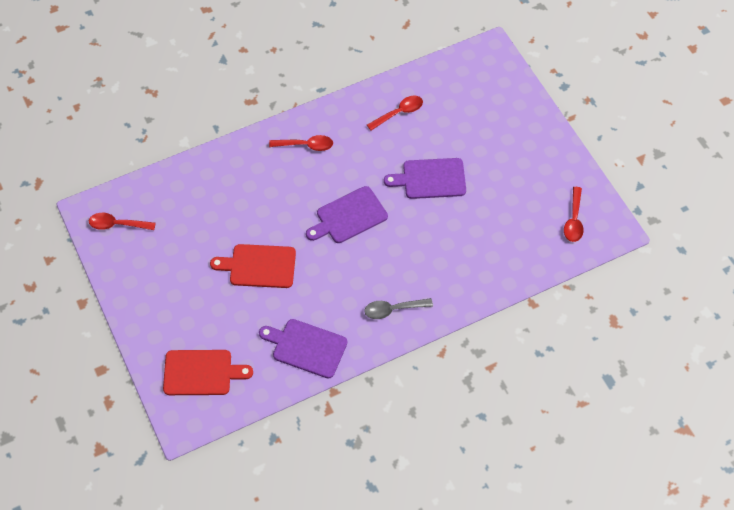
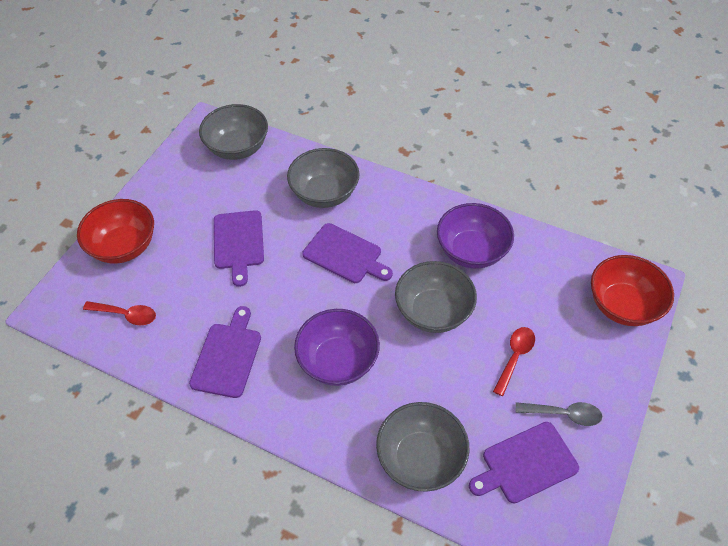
grey bowl: none = 0 -> [199,104,268,160] [287,148,360,208] [376,402,470,492] [395,261,477,333] = 4
purple bowl: none = 0 -> [294,309,380,386] [437,203,514,269] = 2
purple cutting board: [259,319,347,379] [306,186,388,243] [384,158,466,199] = 3 -> [189,306,261,398] [214,210,264,287] [302,223,393,283] [469,422,579,504] = 4
red bowl: none = 0 -> [77,199,154,264] [591,255,674,326] = 2
red cutting board: [163,350,253,395] [210,244,296,288] = 2 -> none = 0
red spoon: [89,213,156,230] [269,135,333,151] [367,96,423,131] [564,187,584,242] = 4 -> [83,301,156,325] [493,327,535,396] = 2

